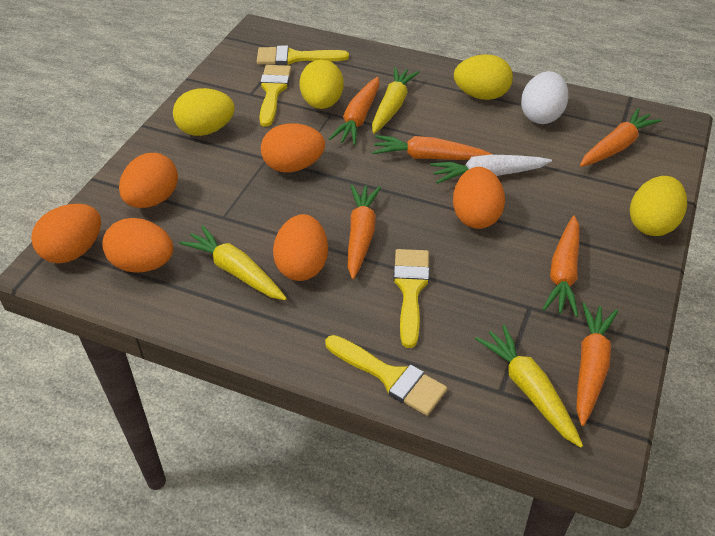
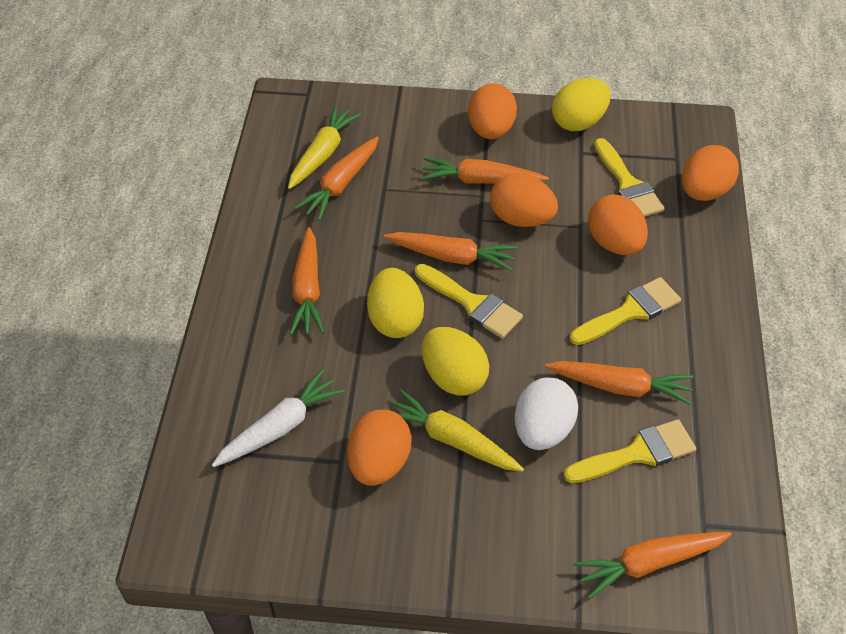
orange egg: [31,204,101,264] [102,218,173,273] [119,153,178,208] [261,123,325,172] [273,214,328,281] [453,167,505,229] = 6 -> [347,409,412,486] [468,83,517,139] [490,173,558,227] [588,194,648,255] [682,145,739,201] = 5
yellow carrot: [179,225,287,300] [372,67,419,134] [475,325,583,448] = 3 -> [288,105,361,189] [391,389,524,472] = 2
yellow egg: [173,88,235,136] [299,60,343,109] [454,54,513,100] [630,176,687,236] = 4 -> [367,268,424,338] [422,327,489,396] [552,78,611,131] = 3

